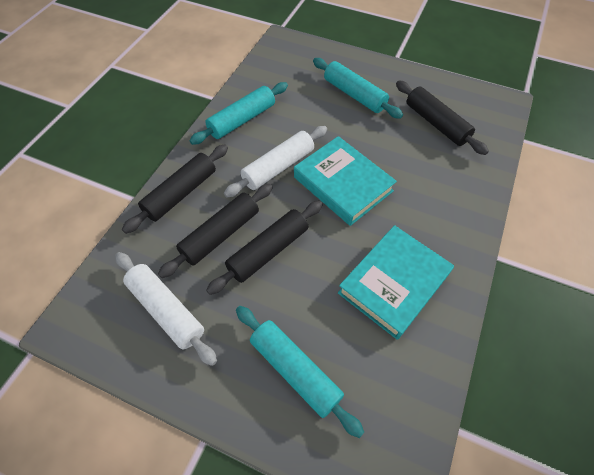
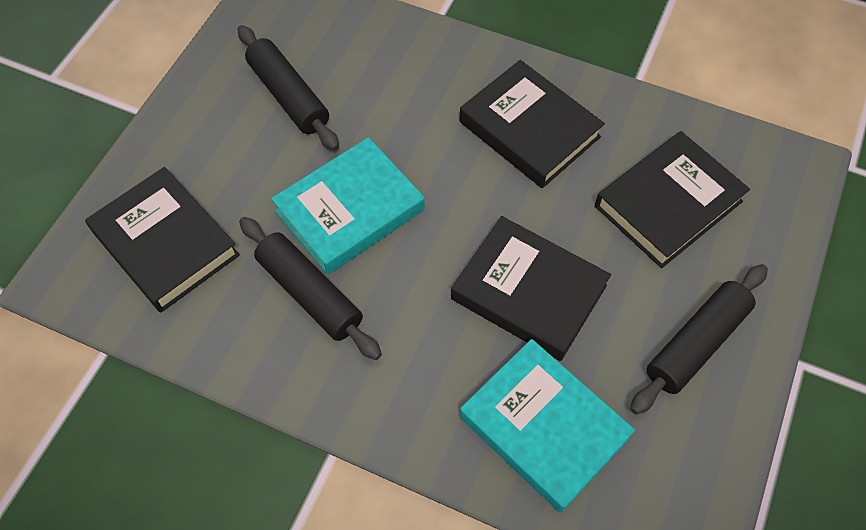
black book: none = 0 -> [85,167,240,312] [451,216,611,361] [459,60,605,188] [595,131,750,268] = 4
black rolling pin: [122,144,228,234] [158,184,273,278] [206,201,322,295] [396,81,489,155] = 4 -> [238,25,339,151] [239,217,382,360] [630,264,768,415] = 3
turquoise rolling pin: [189,82,288,145] [236,306,364,438] [313,58,403,119] = 3 -> none = 0
white rolling pin: [115,252,217,366] [224,126,327,197] = 2 -> none = 0

